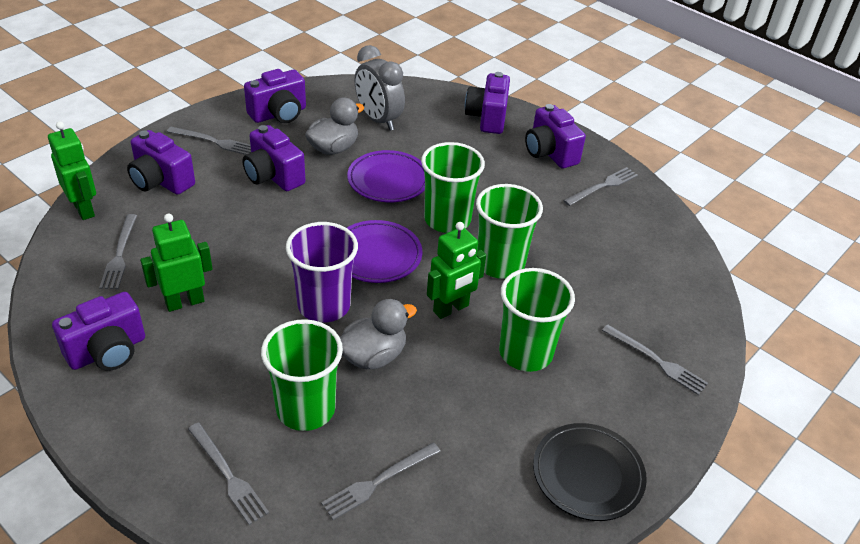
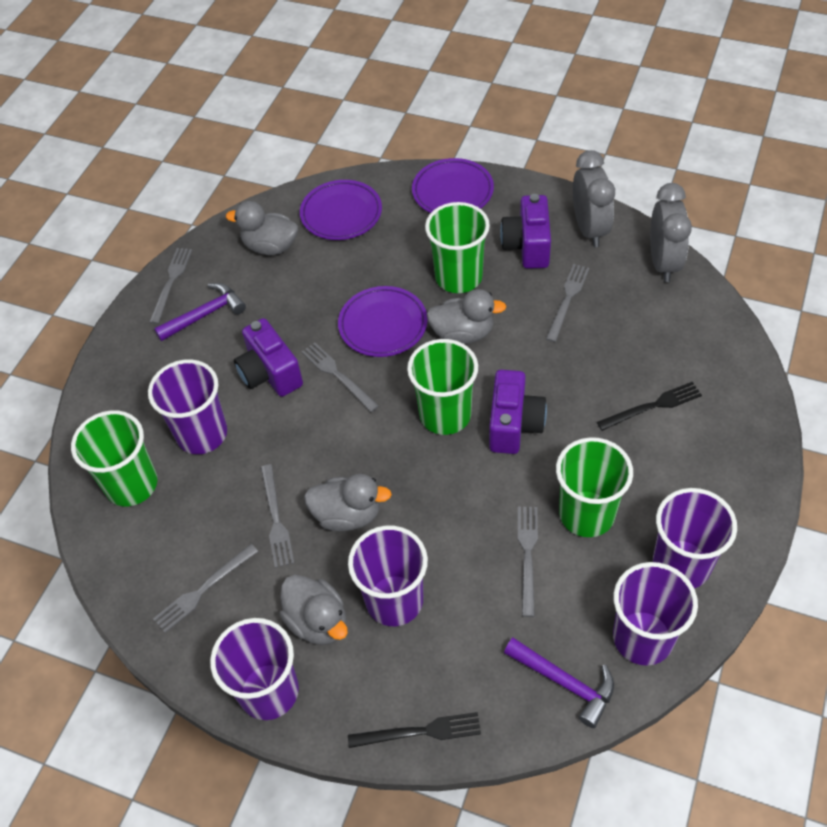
black fork: none = 0 -> [348,712,481,748] [597,382,702,431] = 2
black plate: [533,423,647,521] = 1 -> none = 0
green robot: [48,121,96,220] [140,214,213,312] [427,222,486,319] = 3 -> none = 0
grey clock: [354,45,405,131] = 1 -> [573,150,615,247] [650,183,692,282] = 2
grey duck: [305,97,365,155] [340,299,417,369] = 2 -> [226,201,298,255] [280,575,348,645] [304,474,392,531] [426,289,507,344] = 4
purple camera: [52,292,145,371] [127,130,195,195] [242,125,305,191] [244,69,306,123] [465,72,510,134] [525,104,586,168] = 6 -> [234,318,303,397] [489,370,547,454] [500,194,551,269] = 3
purple cup: [286,222,358,323] = 1 -> [148,359,227,454] [210,618,299,720] [348,525,428,626] [613,562,698,666] [653,488,737,588] = 5
purple hammer: none = 0 -> [154,283,246,341] [504,638,614,728] = 2
purple plate: [347,150,425,203] [347,220,422,283] = 2 -> [300,180,382,240] [338,286,428,357] [412,158,494,213] = 3

